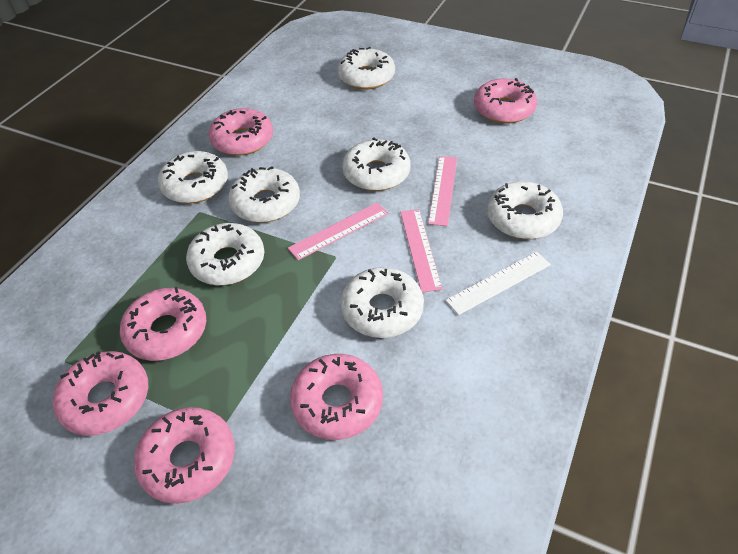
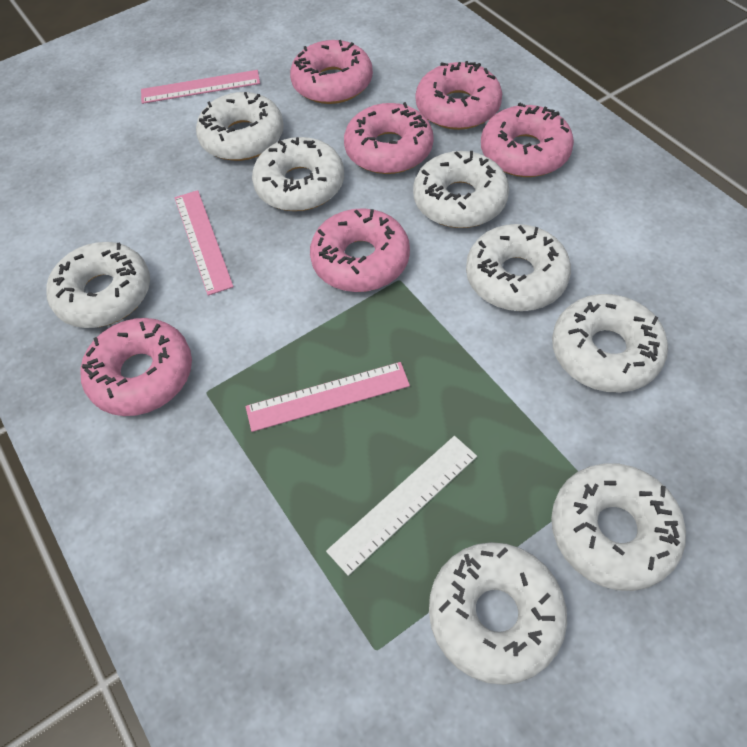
white donut: [158,151,228,203] [186,223,264,285] [228,166,300,223] [337,47,395,89] [341,267,424,338] [342,137,411,191] [487,181,563,239] = 7 -> [46,242,150,328] [196,92,284,161] [252,137,344,211] [413,151,509,228] [429,542,567,685] [466,224,571,311] [551,463,686,591] [552,294,668,393] = 8

